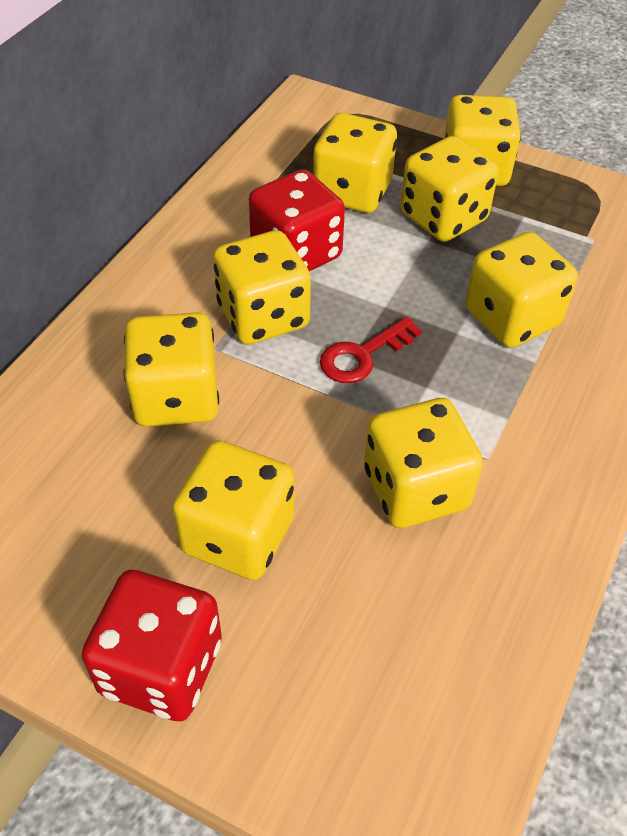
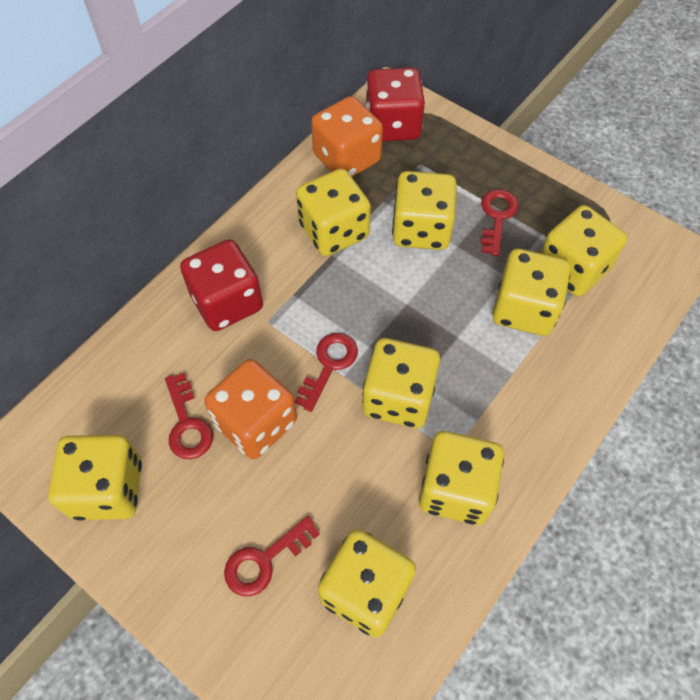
orange dice: none = 0 -> [204,359,297,459] [311,96,383,177] = 2
red key: [320,317,422,383] = 1 -> [165,373,213,459] [224,516,320,596] [295,333,358,412] [481,189,519,256] = 4

